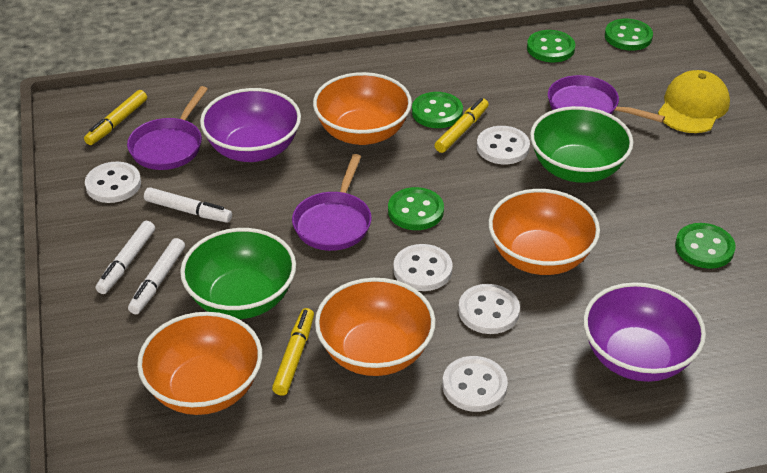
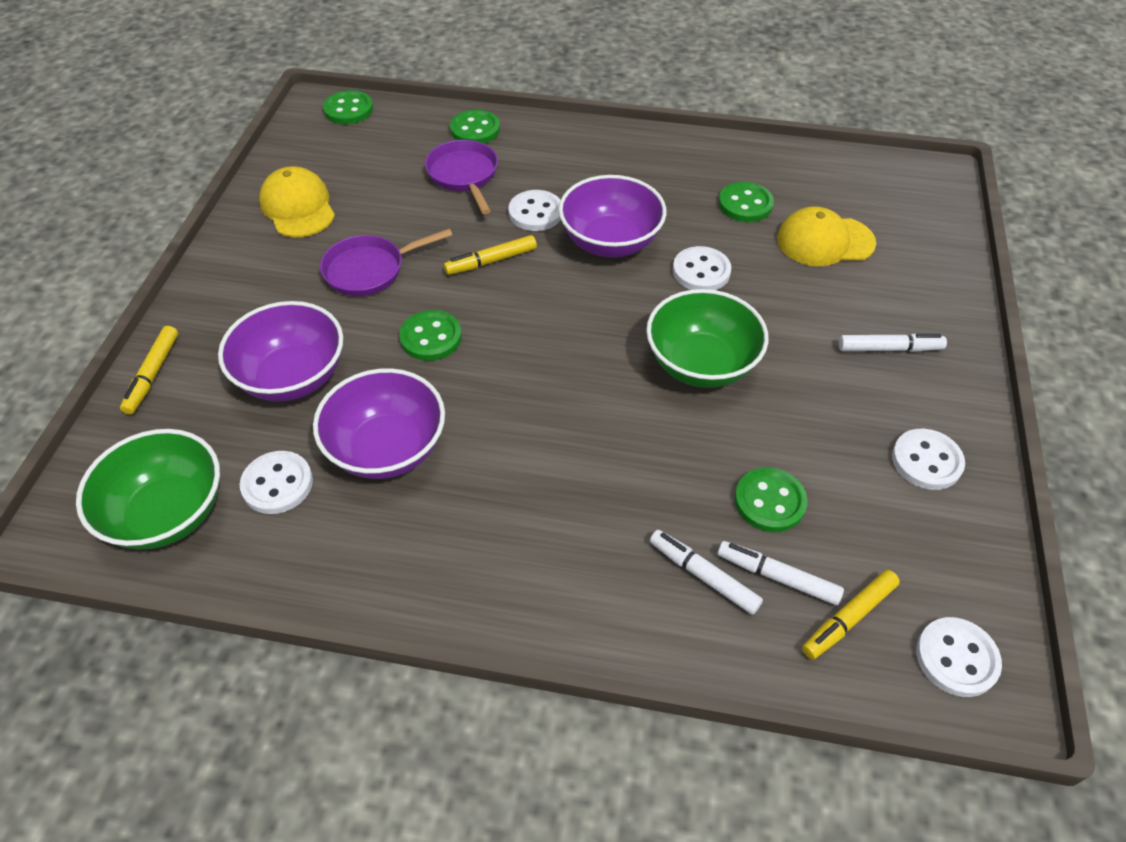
orange bowl: [137,312,262,415] [313,72,412,145] [315,278,435,376] [488,189,600,275] = 4 -> none = 0
purple bowl: [200,88,301,162] [583,282,706,382] = 2 -> [218,301,343,402] [313,368,445,479] [559,175,666,257] = 3
purple pan: [127,86,208,170] [292,154,371,251] [548,75,665,122] = 3 -> [320,229,453,296] [425,140,498,214] = 2
yellow cap: [658,70,730,133] = 1 -> [259,166,335,237] [777,206,876,266] = 2

